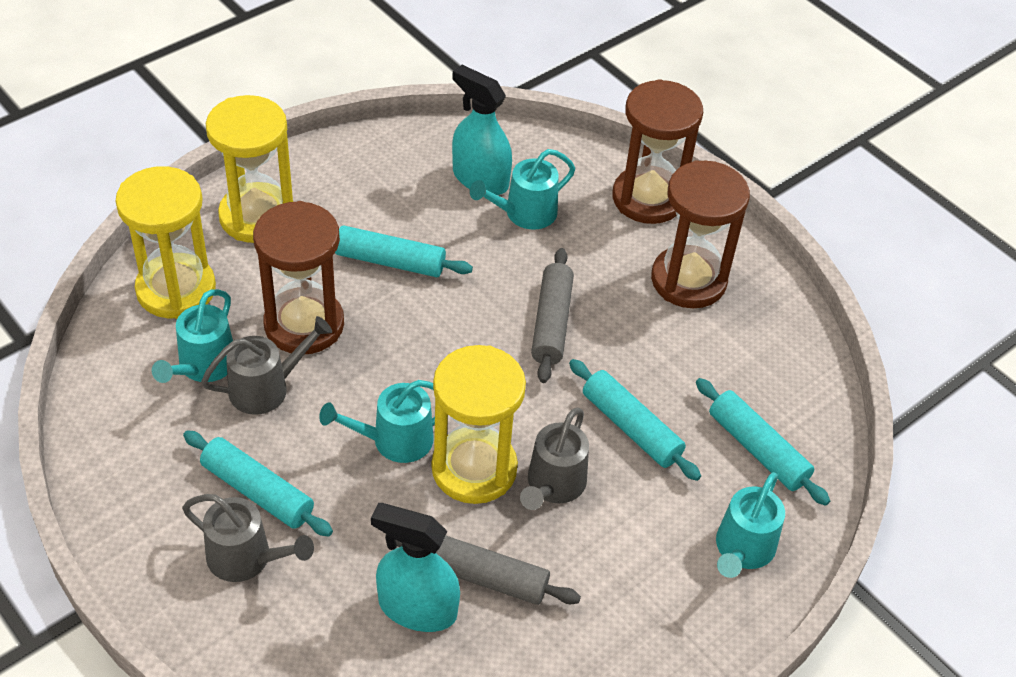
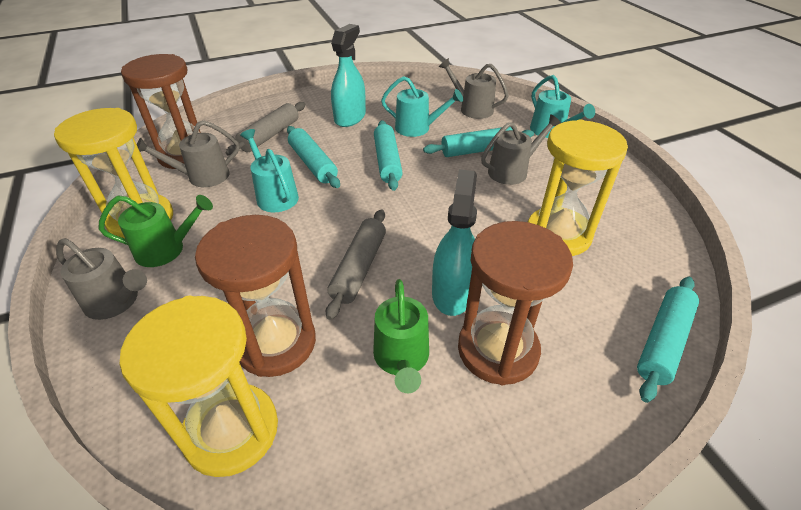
green watering can: none = 0 -> [98,195,213,267] [373,279,429,393] = 2
grey watering can: [182,494,314,582] [201,316,332,415] [520,408,589,510] = 3 -> [56,238,147,320] [137,120,240,187] [439,58,509,119] [481,114,561,185] = 4
turquoise watering can: [152,289,233,383] [319,380,435,463] [470,149,575,230] [716,472,785,578] = 4 -> [240,129,299,212] [381,76,463,137] [530,75,595,138] = 3

